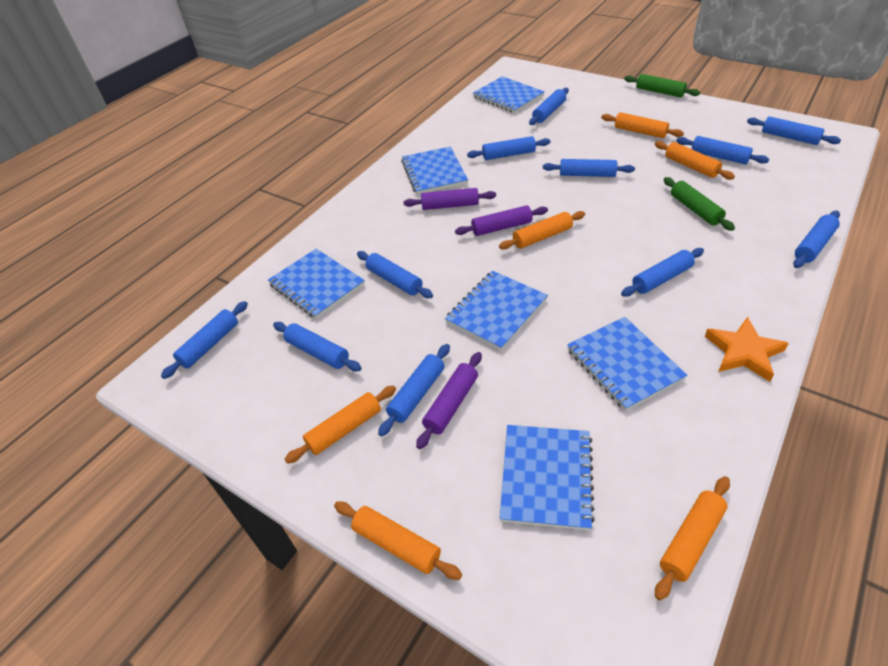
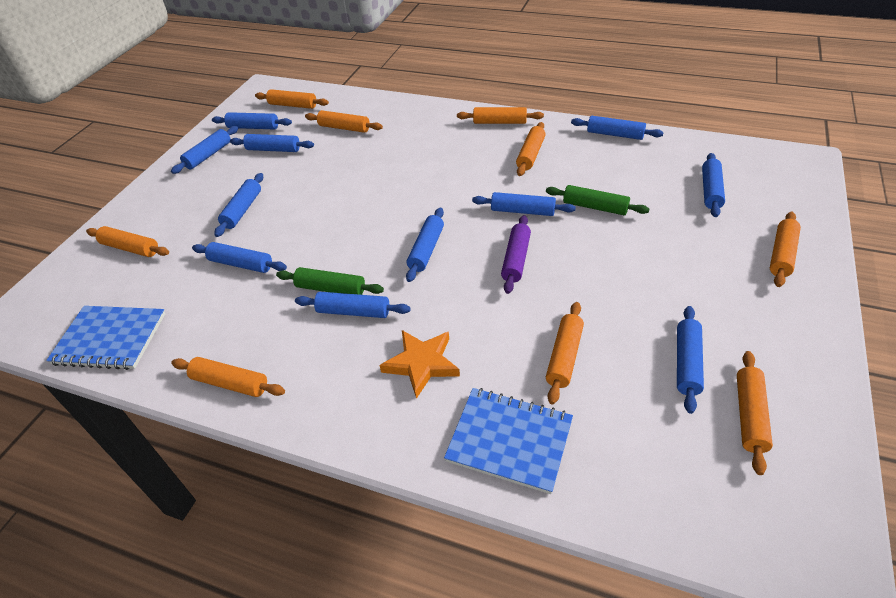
blue notebook: [268,249,365,319] [401,147,468,195] [445,271,548,351] [473,76,545,113] [500,425,595,531] [567,317,687,411] = 6 -> [46,306,166,370] [444,388,573,494] = 2
orange rolling pin: [284,385,396,464] [334,502,462,580] [499,211,585,250] [601,112,684,138] [655,141,735,180] [655,476,730,600] = 6 -> [86,226,169,257] [171,357,285,397] [255,89,329,109] [305,110,383,133] [457,107,544,124] [516,122,546,176] [546,302,584,404] [737,351,773,475] [770,212,801,287] = 9
purple rolling pin: [404,188,496,210] [416,352,482,449] [455,205,548,236] = 3 -> [501,215,531,294] = 1

